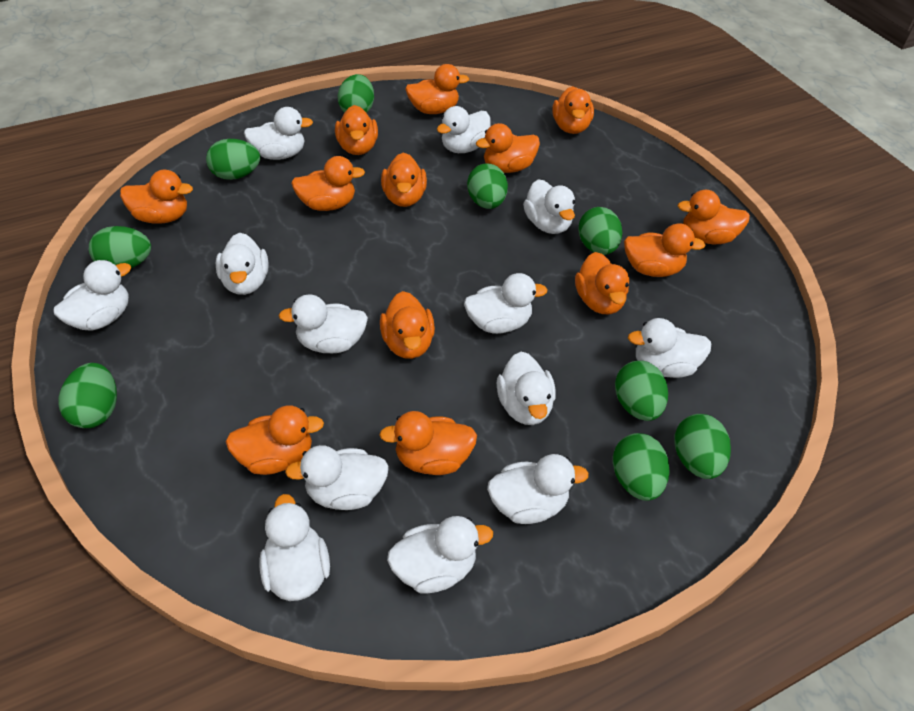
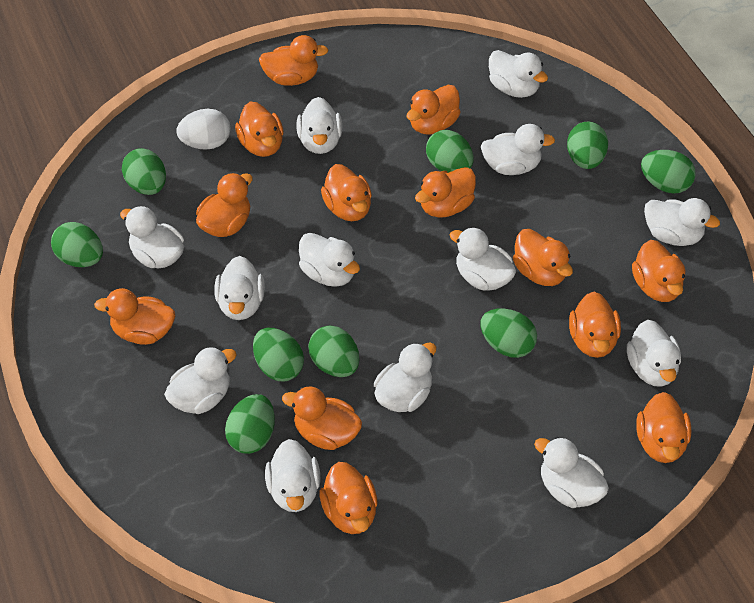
white egg: none = 0 -> [176,109,231,150] = 1

